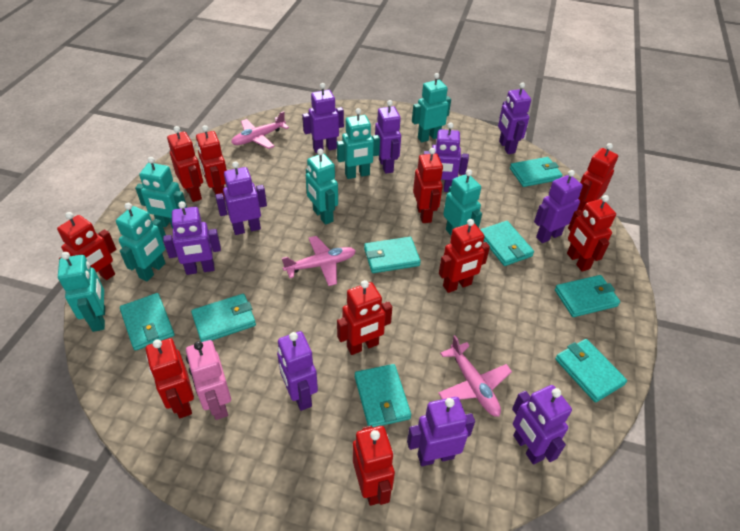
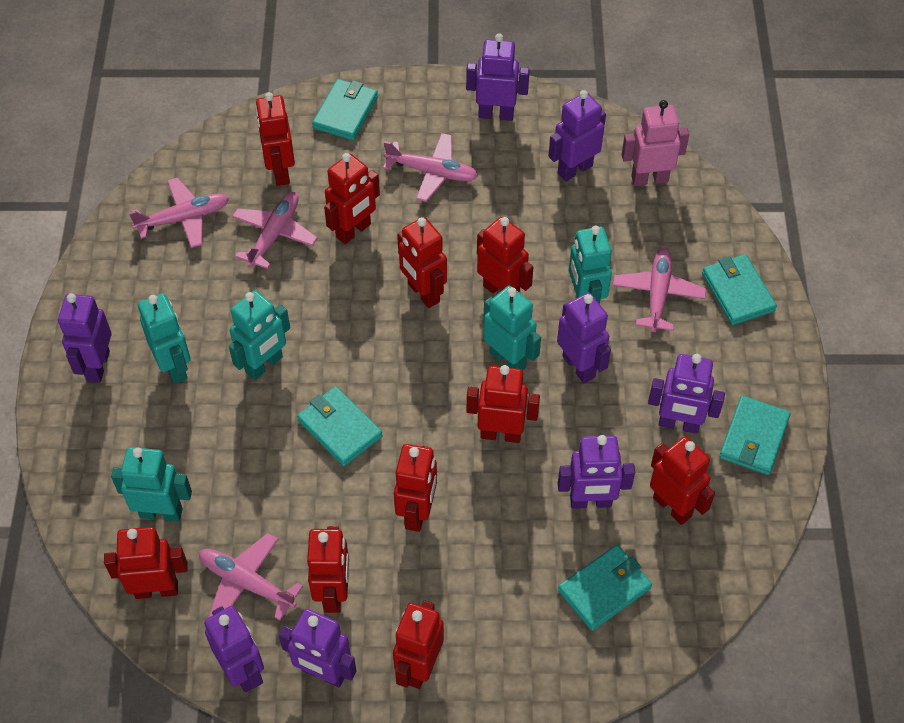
pink plane: [231,111,289,149] [282,236,356,286] [438,335,512,417] = 3 -> [129,177,229,248] [199,533,303,620] [232,192,318,269] [383,133,478,202] [613,248,706,332] = 5
purple robot: [163,201,221,275] [215,161,267,235] [277,331,318,411] [302,83,344,153] [375,100,401,174] [407,397,475,466] [424,122,469,192] [498,83,531,154] [512,385,572,465] [534,170,583,243] = 10 -> [58,293,111,383] [204,606,264,692] [279,609,356,687] [466,33,530,121] [549,90,606,181] [557,292,611,383] [558,435,635,509] [648,354,725,434] = 8
turquoise robot: [58,252,105,332] [116,203,166,281] [135,157,187,229] [306,149,338,225] [337,108,380,179] [412,73,451,142] [443,169,482,235] = 7 -> [111,447,192,522] [138,293,191,384] [229,290,290,380] [483,286,541,371] [569,226,612,304] = 5
turquoise wallet: [120,293,174,351] [191,294,256,342] [355,364,411,427] [364,237,421,273] [480,221,534,266] [510,157,563,187] [555,275,620,317] [555,339,627,402] = 8 -> [297,386,382,466] [312,79,378,140] [558,544,652,631] [702,254,777,325] [719,396,790,475] = 5

